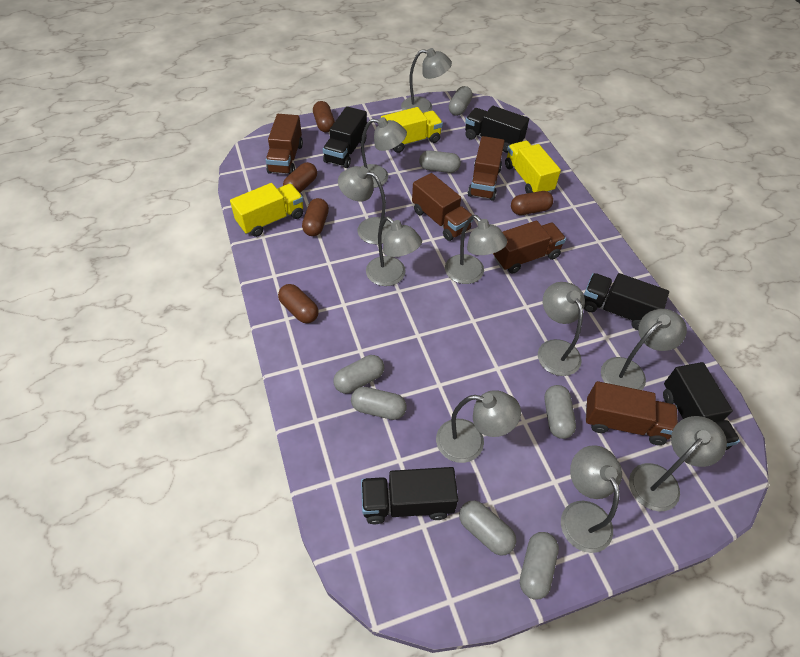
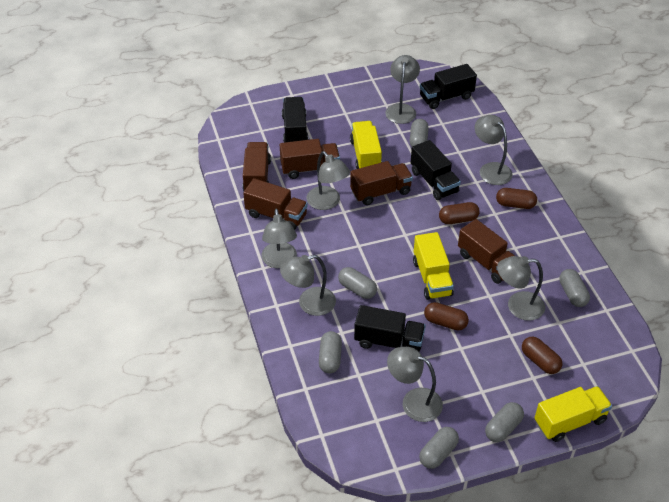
black truck: [323,106,367,168] [361,467,458,524] [465,106,529,153] [584,273,669,330] [663,362,740,450] = 5 -> [282,97,308,143] [354,305,426,352] [411,140,461,200] [420,64,477,109] = 4
brown capsule: [278,284,319,323] [283,162,317,193] [302,198,329,236] [313,101,335,132] [511,191,553,215] = 5 -> [424,302,469,330] [439,202,480,224] [496,188,537,209] [522,336,562,374] = 4
grey capsule: [333,355,384,394] [351,387,407,420] [419,150,461,173] [449,86,473,116] [459,501,516,556] [520,532,559,600] [545,385,576,439] = 7 -> [319,331,342,374] [338,267,377,299] [410,119,429,147] [419,427,459,469] [485,402,524,442] [559,269,590,307] = 6
grey lamp: [338,166,391,244] [361,117,407,188] [366,216,422,286] [401,48,452,113] [436,390,521,463] [445,215,507,284] [538,282,585,376] [561,445,622,553] [601,309,687,390] [629,416,727,511] = 10 -> [261,209,297,268] [280,255,336,316] [306,151,350,210] [385,55,420,124] [387,347,443,422] [475,115,513,185] [497,256,545,321] = 7

